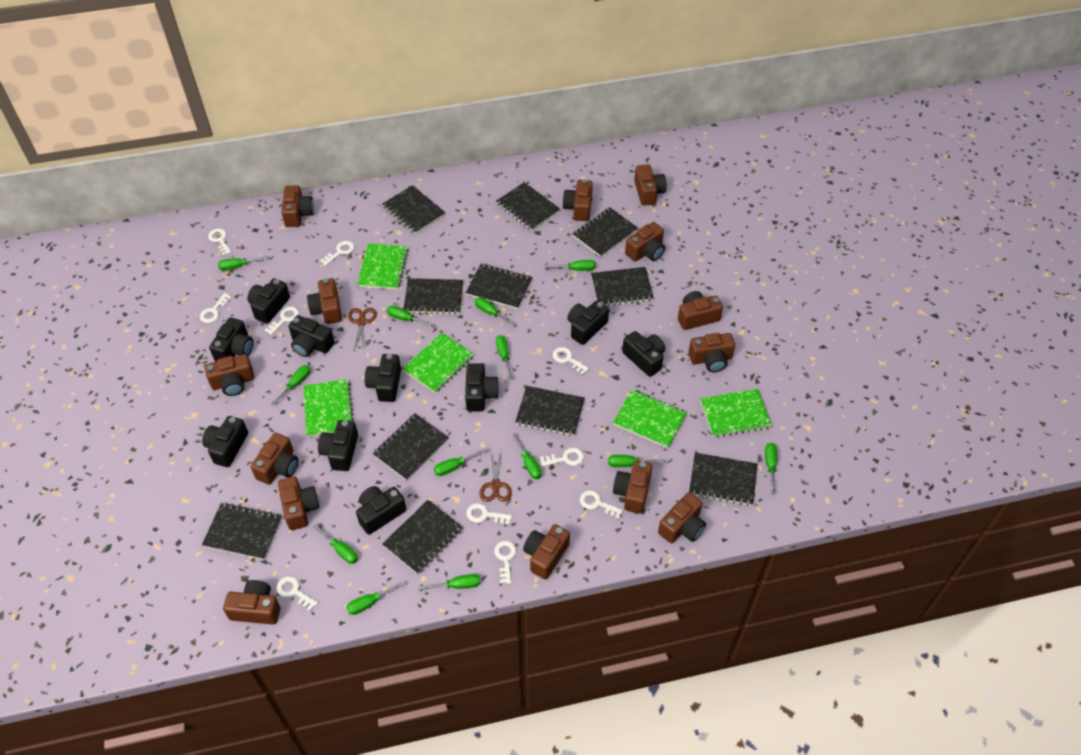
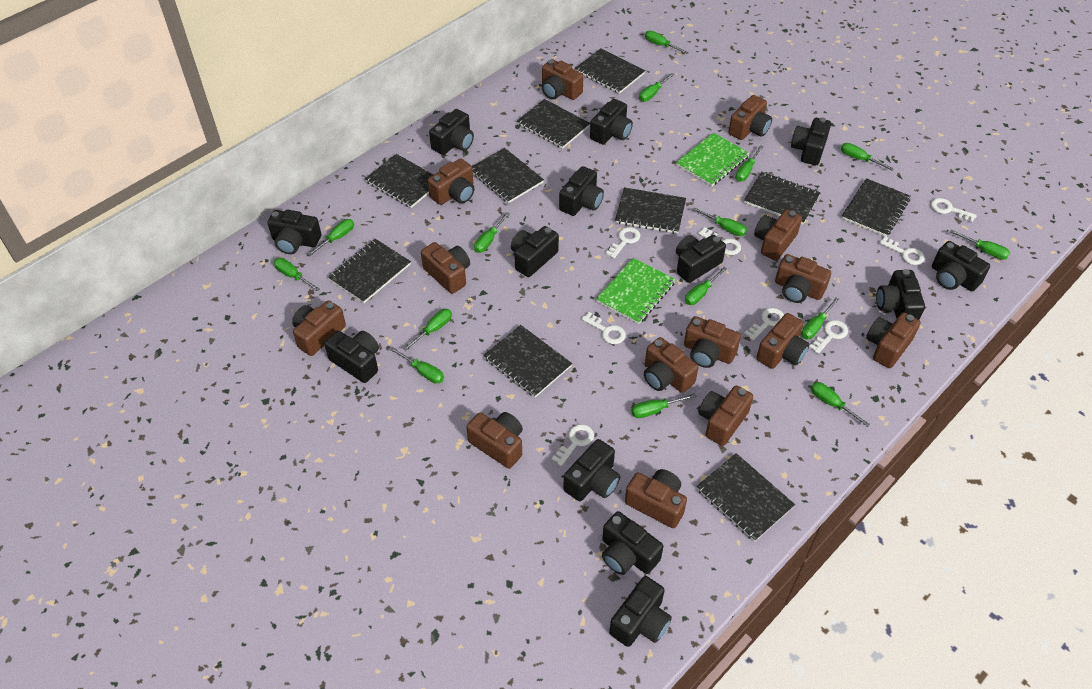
black camera: [202,416,248,467] [209,317,253,361] [247,278,290,324] [289,315,335,357] [318,420,358,471] [356,486,406,535] [365,354,401,402] [465,364,499,412] [567,300,609,345] [622,331,665,377] = 10 -> [268,210,321,254] [324,331,379,383] [429,109,474,155] [511,226,559,277] [559,166,604,216] [563,439,620,501] [590,99,633,144] [602,511,663,575] [609,576,672,647] [676,235,726,283] [791,117,831,165] [876,269,925,320] [932,241,990,291] = 13
black notebook: [202,503,282,560] [372,413,449,480] [382,185,445,234] [382,500,463,574] [404,278,463,315] [466,263,532,309] [496,182,560,231] [515,386,585,436] [572,207,638,257] [591,267,654,306] [689,453,757,506] = 11 -> [328,239,411,303] [365,154,433,208] [472,148,544,203] [483,325,572,397] [517,99,590,149] [575,49,645,94] [615,187,686,234] [696,453,795,542] [744,172,821,224] [841,178,911,236] = 10
brown scissors: [348,308,377,352] [479,449,512,502] = 2 -> none = 0
green notebook: [303,379,354,437] [357,243,409,290] [402,333,474,393] [613,390,687,448] [700,389,772,438] = 5 -> [596,258,676,324] [676,132,750,186] = 2
green screwdriver: [218,256,269,270] [271,365,310,406] [313,524,358,564] [346,581,405,615] [387,306,434,327] [418,574,480,590] [434,448,488,476] [475,297,516,327] [496,335,513,379] [512,433,542,479] [545,260,595,271] [608,455,666,467] [765,443,777,494] = 13 -> [274,258,320,292] [307,219,354,257] [390,347,444,384] [403,309,452,351] [474,212,510,253] [631,393,697,418] [639,73,675,102] [645,31,689,54] [685,267,727,305] [692,207,747,236] [736,145,763,182] [801,298,839,339] [811,382,870,427] [841,143,894,171] [950,230,1010,260] = 15
white key: [200,293,232,323] [208,228,232,256] [265,306,299,335] [276,576,318,611] [320,241,355,266] [467,503,512,525] [494,541,517,584] [540,448,584,467] [553,347,589,375] [580,490,623,519] = 10 -> [552,424,594,466] [581,312,626,344] [605,227,640,258] [698,227,741,255] [744,308,784,340] [809,320,848,354] [879,236,925,265] [931,198,977,222] = 8

